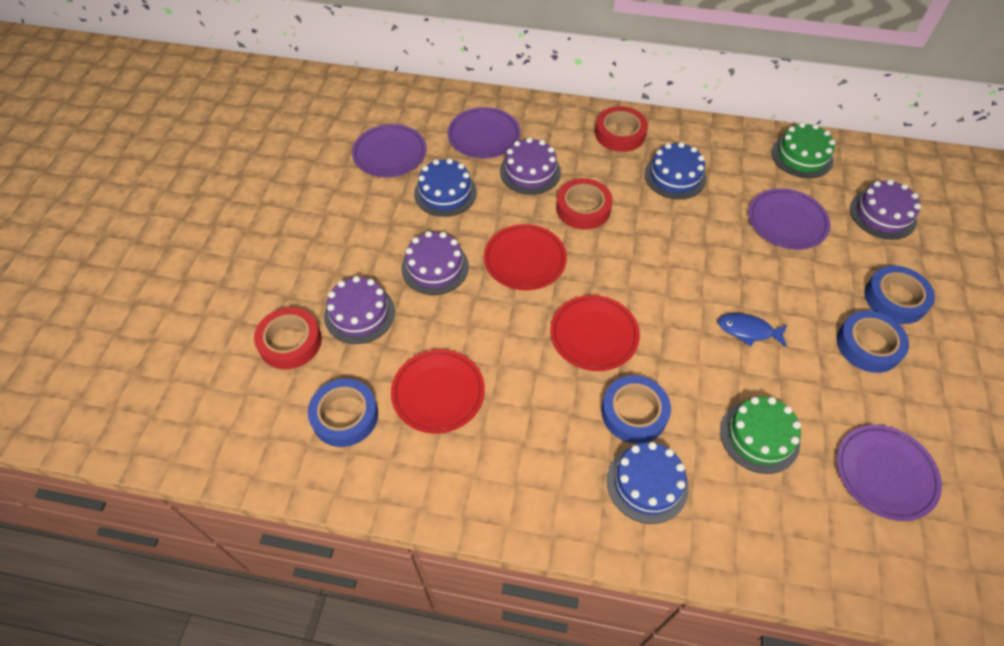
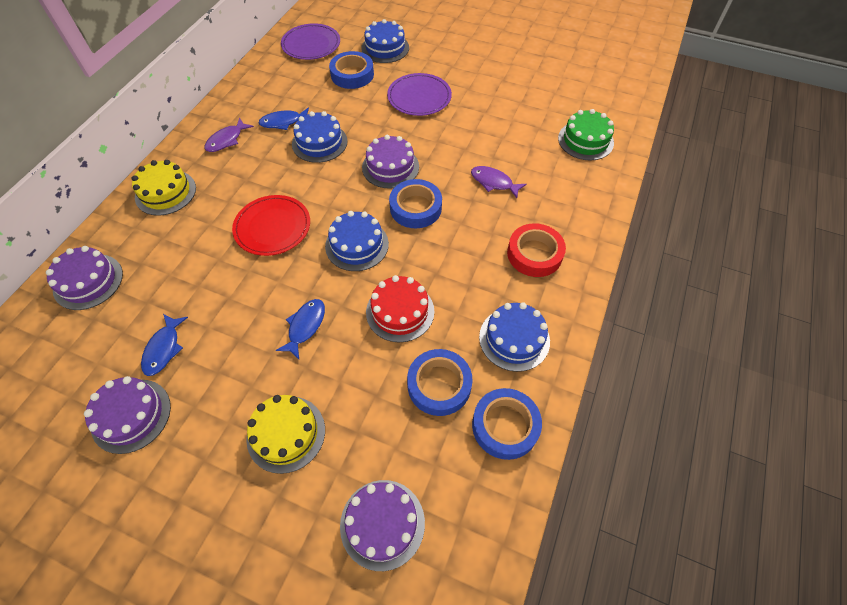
blue cake: [414,158,477,217] [607,442,689,524] [644,142,707,199] = 3 -> [292,111,348,163] [325,211,389,271] [361,19,409,63] [479,302,550,372] = 4
blue fish: [718,313,788,347] = 1 -> [141,314,188,376] [259,108,309,130] [276,299,325,359] = 3
green cake: [720,397,801,474] [772,122,835,178] = 2 -> [558,109,614,160] = 1
purple fish: none = 0 -> [204,118,254,152] [471,166,527,198] = 2
purple plate: [352,124,427,177] [448,107,520,159] [748,188,830,250] [837,425,942,521] = 4 -> [281,23,340,60] [387,73,452,116] = 2
red cake: none = 0 -> [366,275,434,342] = 1
red plate: [391,349,485,434] [484,224,567,290] [550,295,640,371] = 3 -> [232,195,310,256] = 1
red tape: [254,307,322,369] [556,178,613,230] [595,106,648,152] = 3 -> [507,223,566,277] = 1
yellow cake: none = 0 -> [132,160,196,216] [246,395,325,474] = 2

